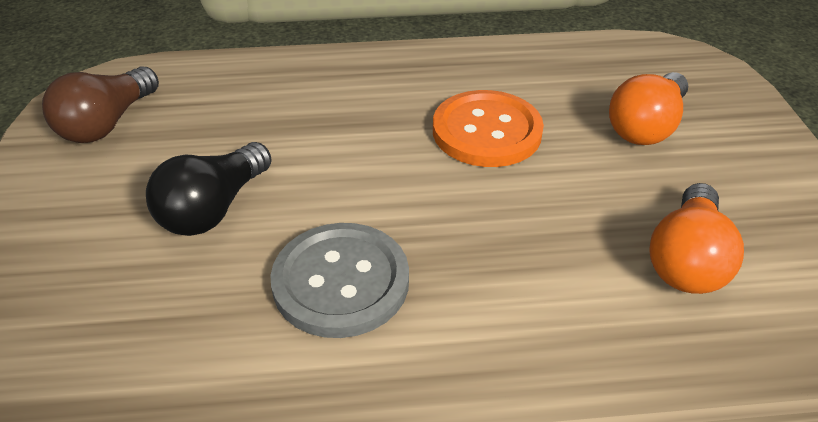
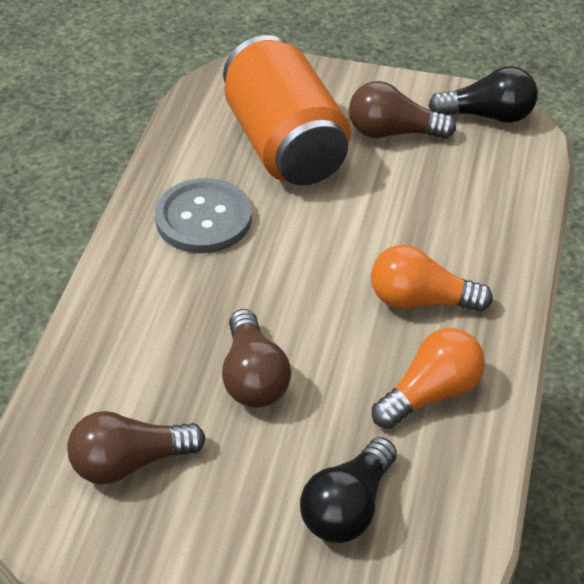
black light bulb: [146,142,272,236] = 1 -> [300,437,397,543] [428,66,538,123] = 2
brown light bulb: [42,66,159,143] = 1 -> [67,411,206,484] [222,309,291,408] [349,81,456,139] = 3
orange button: [433,90,544,167] = 1 -> none = 0
orange can: none = 0 -> [223,35,351,186] = 1

